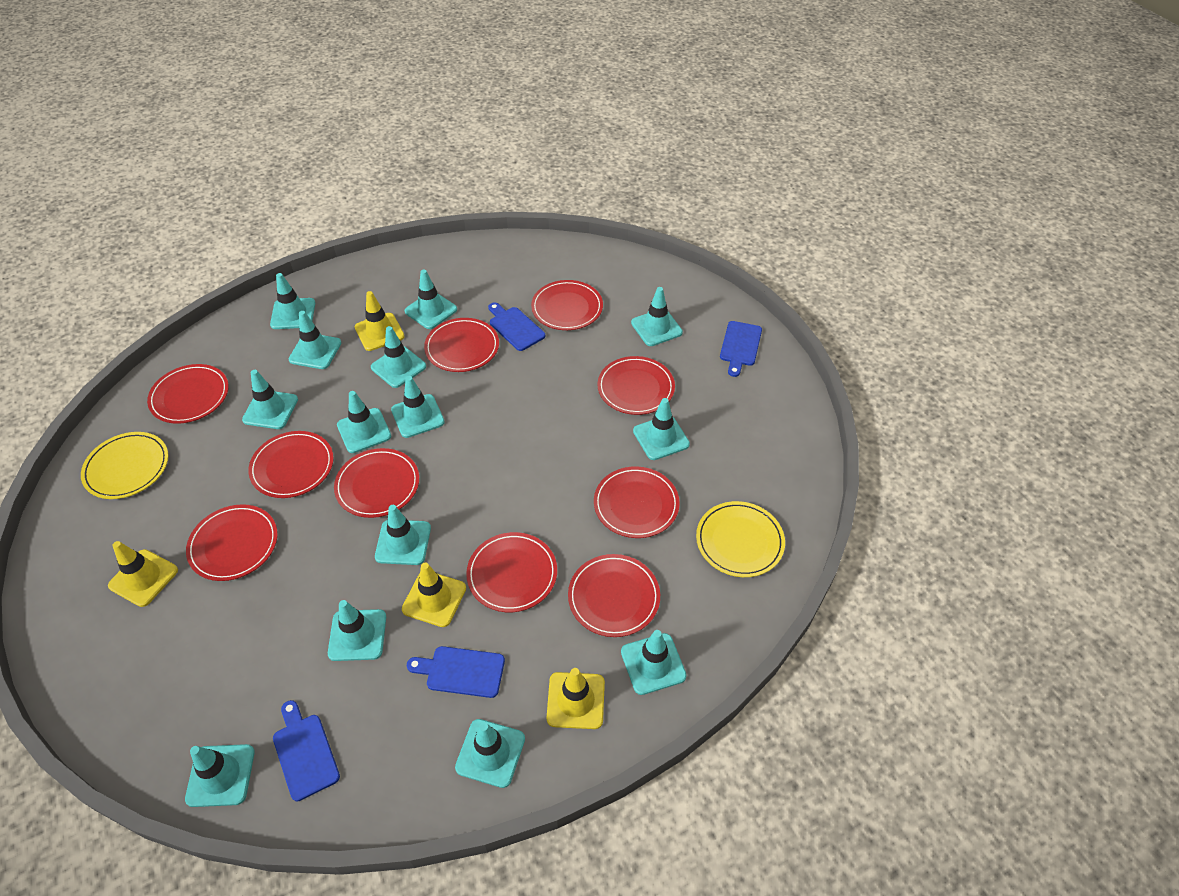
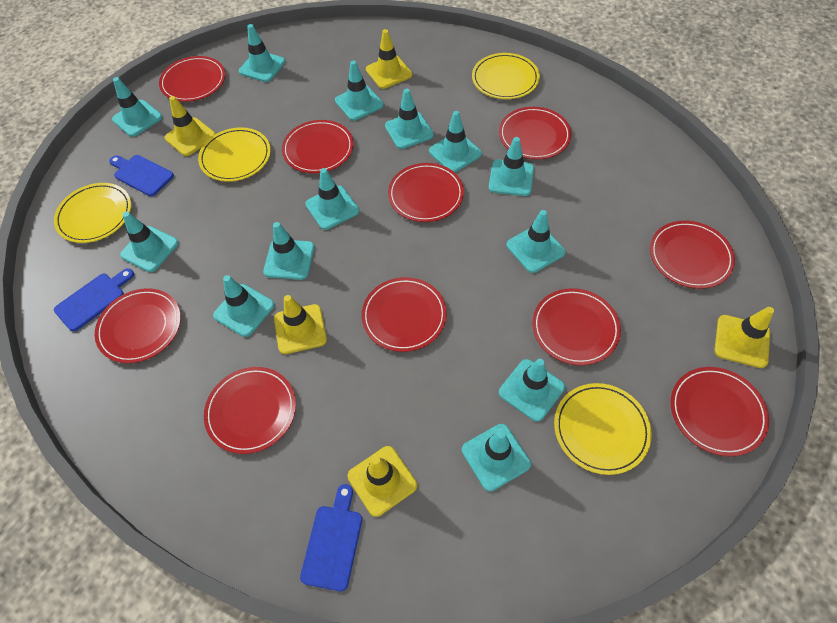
blue cutting board: [273,700,340,801] [407,646,505,698] [488,302,545,351] [720,321,762,377] = 4 -> [54,268,134,332] [109,155,174,196] [300,484,362,591] = 3
turquoise traffic cone: [185,744,255,807] [242,370,298,429] [270,273,315,329] [289,311,341,369] [328,600,386,661] [337,391,391,453] [371,326,426,388] [375,505,431,565] [391,376,445,438] [405,270,457,329] [455,719,525,788] [621,630,687,695] [631,287,683,346] [633,398,690,460] = 14 -> [112,77,162,137] [120,211,179,272] [213,275,275,337] [239,24,285,82] [263,222,314,280] [306,168,359,230] [335,60,383,121] [385,89,434,149] [429,111,482,172] [462,424,531,491] [489,137,534,196] [499,359,565,422] [507,210,565,273] = 13
yellow plate: [81,432,168,499] [696,501,785,577] = 2 -> [54,183,131,243] [198,127,271,182] [472,53,540,99] [554,383,652,475] = 4
yellow traffic cone: [108,541,178,607] [355,291,405,351] [402,563,466,627] [547,668,605,729] = 4 -> [165,96,215,156] [274,295,327,354] [348,446,417,517] [366,29,412,89] [715,307,774,368] = 5

